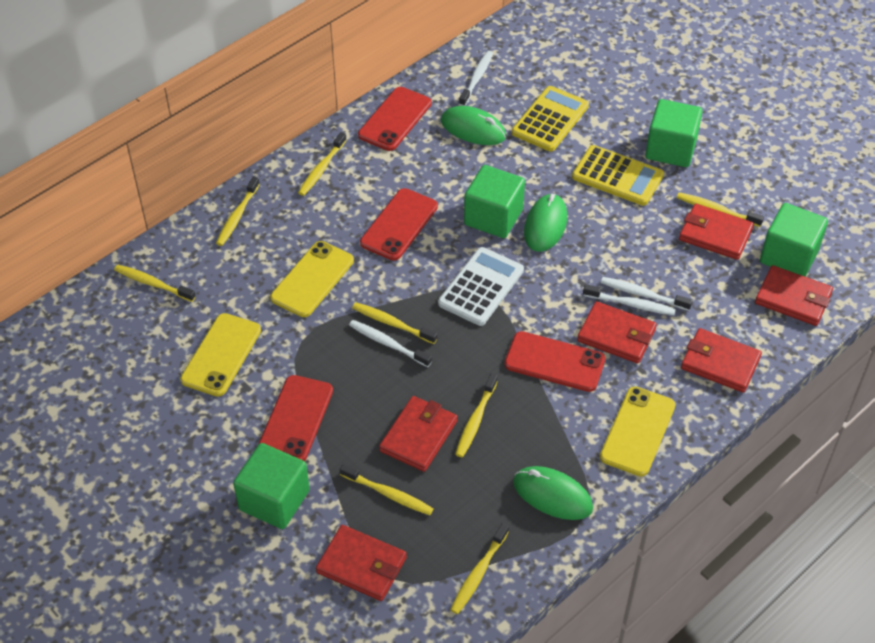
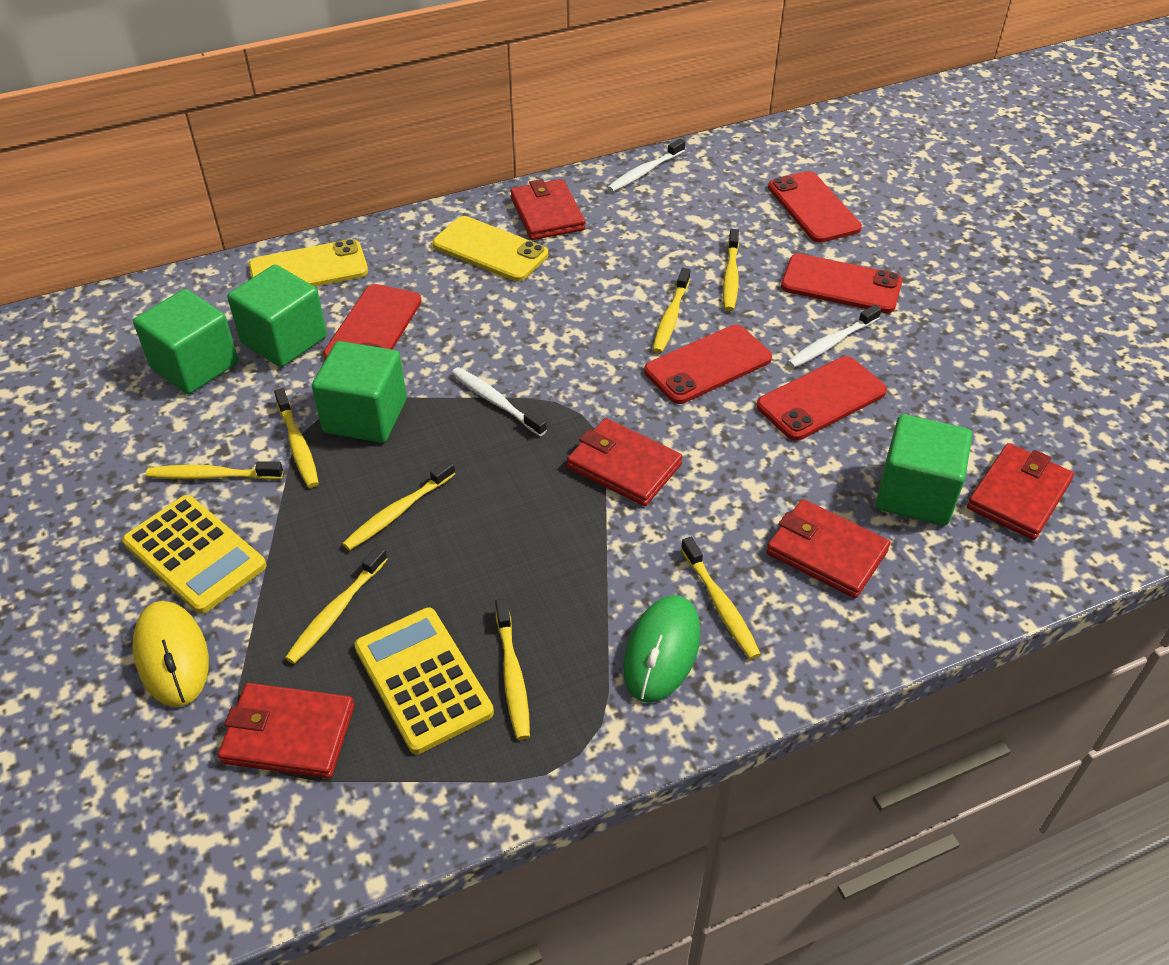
green mouse: [441,106,506,145] [513,466,593,520] [524,194,567,252] = 3 -> [623,595,700,703] = 1
red phone: [258,375,333,461] [358,87,431,151] [360,188,438,261] [505,331,605,392] = 4 -> [323,284,422,360] [644,325,772,404] [757,356,887,440] [768,171,862,243] [781,254,902,313] = 5
red wallet: [316,525,407,601] [379,396,457,472] [577,301,657,364] [679,204,754,260] [681,328,762,393] [755,265,833,326] = 6 -> [218,683,354,779] [510,179,585,240] [567,418,683,506] [766,499,891,598] [967,443,1074,540] = 5
white calculator: [438,247,524,326] = 1 -> none = 0
white toothbrush: [349,320,432,367] [459,51,493,106] [583,284,676,315] [601,277,693,311] = 4 -> [452,367,547,436] [607,139,685,192] [788,305,881,368] = 3
yellow mouse: none = 0 -> [133,601,209,707] = 1
yellow phone: [180,313,261,397] [270,241,354,317] [600,386,675,476] = 3 -> [249,239,368,287] [432,216,548,281] = 2

